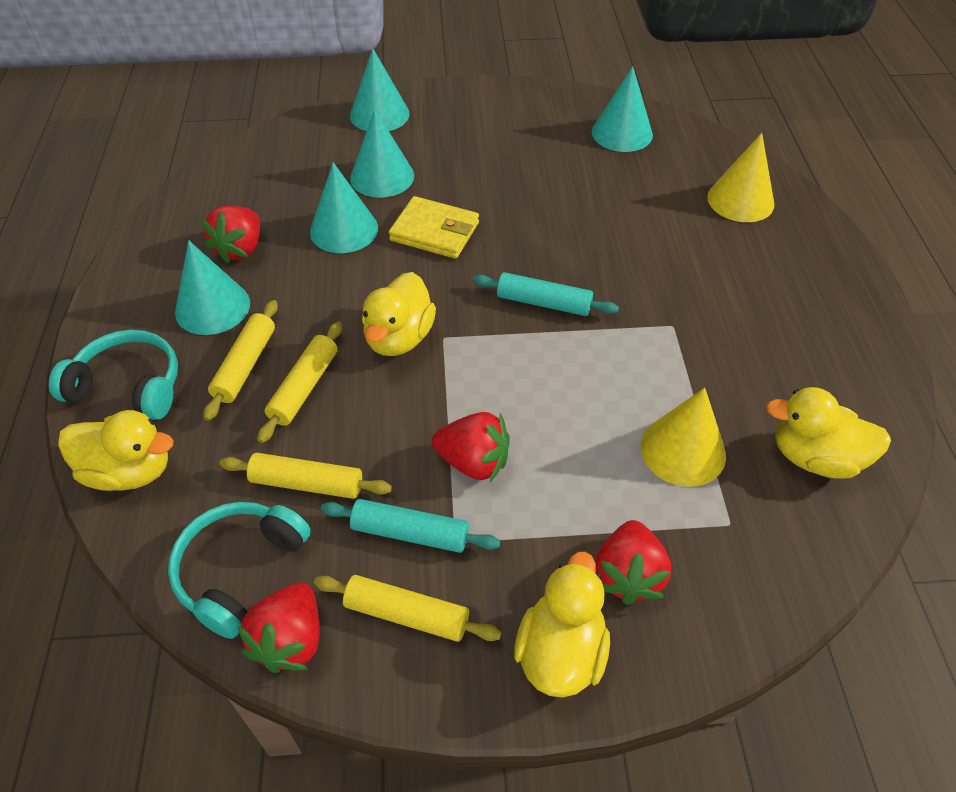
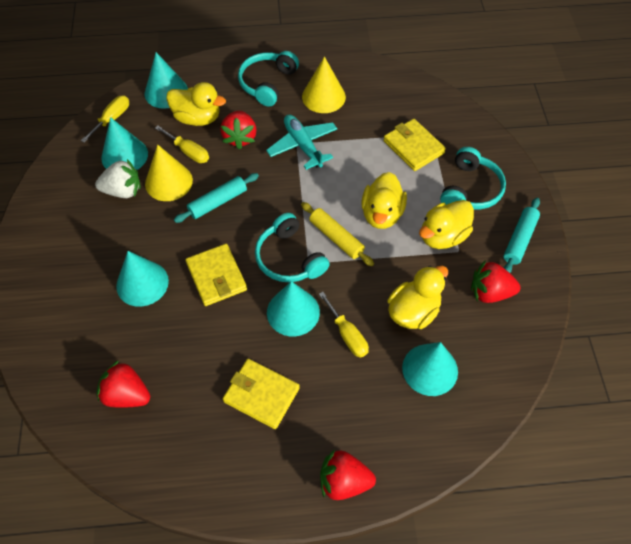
turquoise headphones: [49,330,178,420] [168,502,311,639] = 2 -> [238,51,299,107] [255,213,330,282] [440,147,506,210] = 3
turquoise plane: none = 0 -> [266,115,337,170] = 1
white strawberry: none = 0 -> [95,159,141,198] = 1
yellow rolling pin: [203,300,278,421] [219,453,392,499] [258,322,342,443] [314,575,502,642] = 4 -> [301,202,374,266] = 1
yellow screwdriver: none = 0 -> [81,96,129,143] [155,126,209,163] [319,292,369,358] = 3
yellow wallet: [389,196,479,259] = 1 -> [185,244,247,306] [223,359,300,429] [383,119,446,171] = 3

